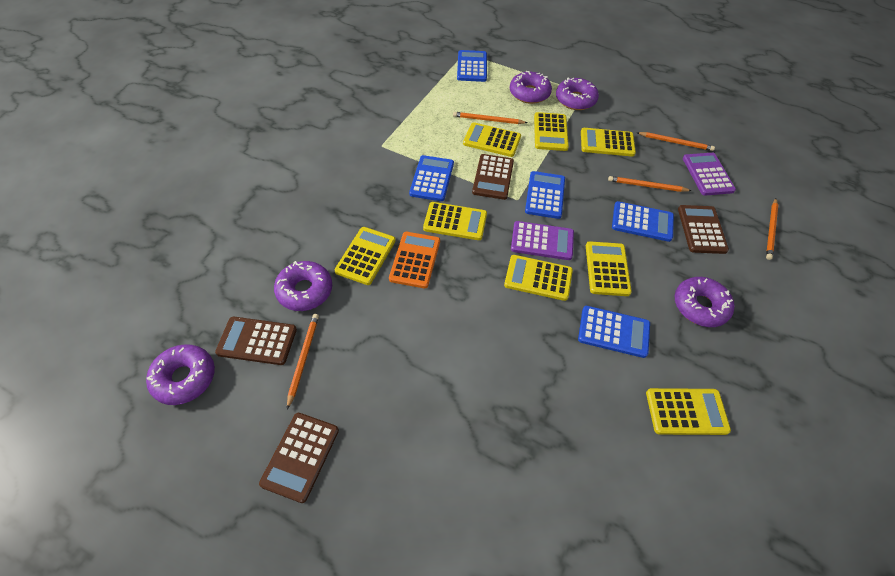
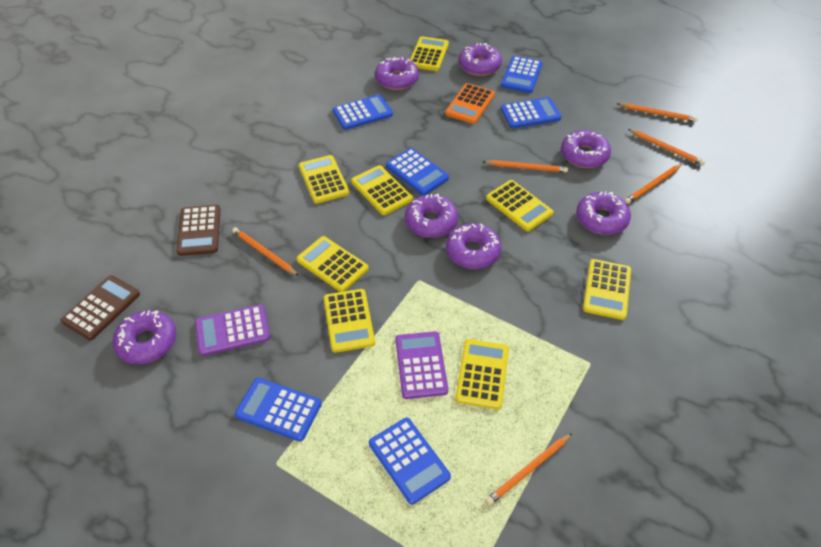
blue calculator: [409,155,454,201] [457,50,487,82] [525,171,565,219] [578,306,650,358] [612,201,674,242] = 5 -> [235,378,322,442] [333,94,393,130] [369,418,451,504] [386,148,449,195] [501,56,543,93] [501,97,562,128] = 6
brown calculator: [215,317,297,365] [259,413,339,503] [472,154,514,200] [678,205,729,254] = 4 -> [61,275,140,340] [177,205,221,256] = 2
orange pencil: [287,314,319,409] [453,112,527,124] [608,176,692,192] [636,132,715,151] [766,198,778,260] = 5 -> [232,227,299,276] [483,160,568,172] [486,433,572,505] [617,103,698,122] [625,164,682,204] [628,129,705,166] = 6
purple donut: [146,344,215,405] [274,261,332,311] [510,71,552,104] [556,78,599,110] [675,277,734,327] = 5 -> [113,310,176,364] [375,57,419,90] [405,194,458,238] [446,223,501,269] [459,43,502,76] [561,130,611,168] [576,192,631,235] = 7

